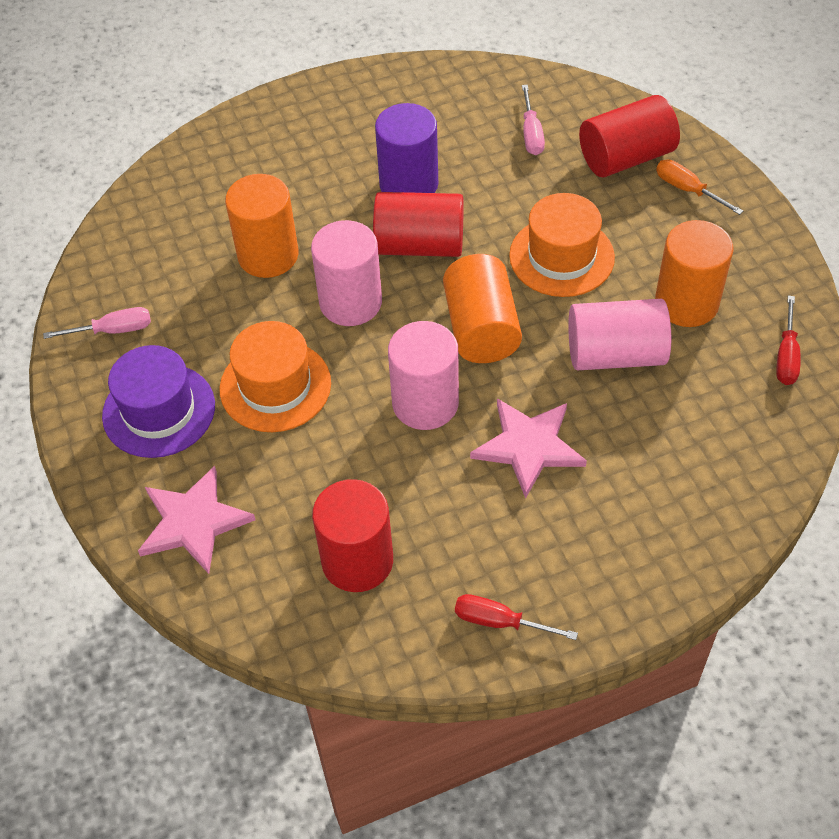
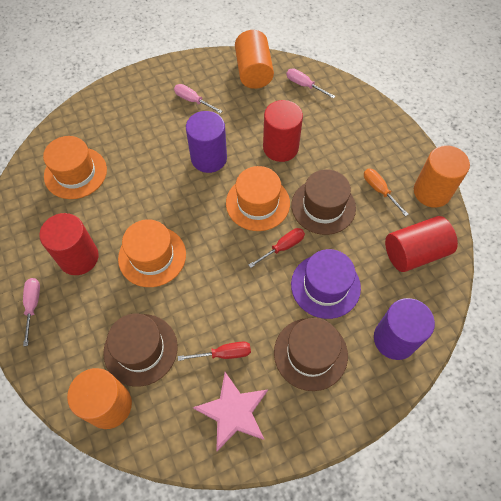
brown hat: none = 0 -> [103,314,178,387] [274,318,348,391] [291,169,356,235] = 3
orange hat: [220,321,331,432] [509,193,615,297] = 2 -> [43,136,107,199] [118,219,186,287] [226,166,290,231] = 3
pink cylinder: [311,220,382,326] [388,321,459,430] [568,299,671,370] = 3 -> none = 0
pink screwdriver: [43,307,151,339] [522,85,545,155] = 2 -> [23,278,40,346] [174,84,222,114] [286,68,335,99] = 3
pink star: [138,466,256,574] [470,398,587,499] = 2 -> [193,372,268,451] = 1
purple cylinder: [375,103,438,193] = 1 -> [186,111,227,173] [374,298,435,360] = 2

